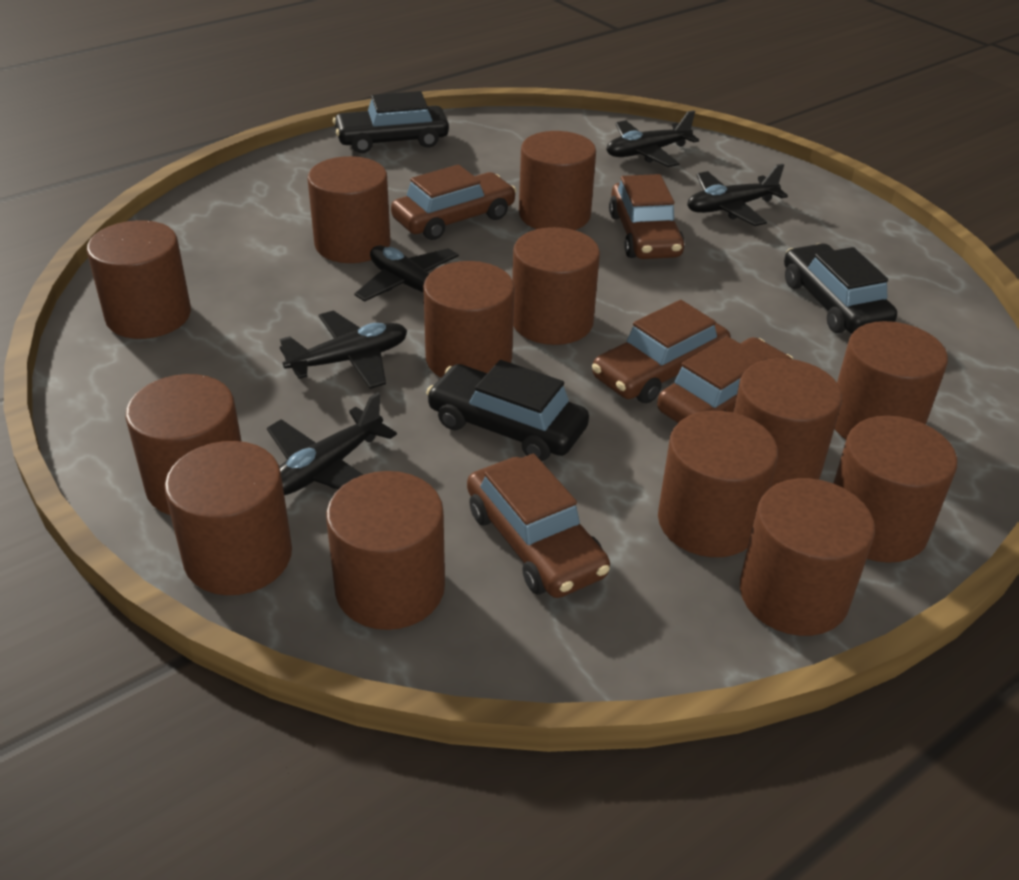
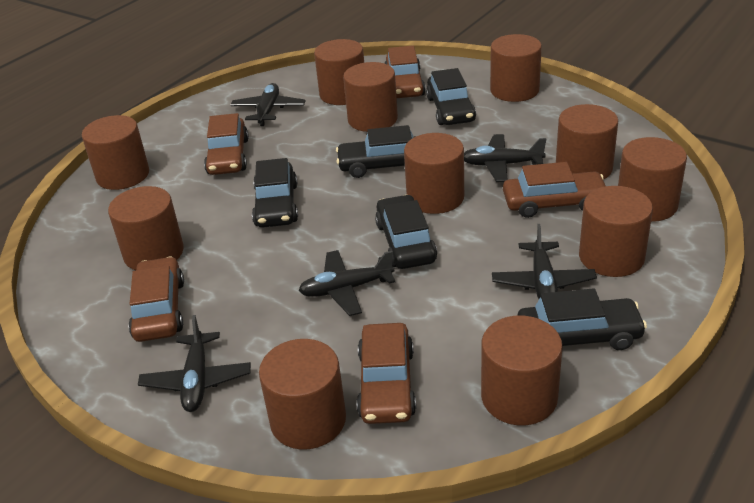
black car: [333,91,449,153] [426,360,589,461] [784,243,897,333] = 3 -> [252,158,298,228] [336,125,416,178] [375,195,437,269] [426,68,476,125] [517,288,647,350] = 5
brown cylinder: [87,220,191,339] [126,374,242,515] [165,441,292,595] [308,156,391,263] [326,471,445,630] [423,261,515,378] [512,227,600,345] [519,131,596,230] [658,411,778,557] [733,358,842,487] [740,478,875,636] [833,416,957,563] [834,321,948,439] = 13 -> [82,115,149,190] [108,186,184,270] [259,339,346,450] [314,39,364,105] [343,62,398,132] [404,133,464,214] [481,316,563,425] [490,34,542,102] [556,104,618,180] [579,186,653,277] [618,137,687,222] = 11

